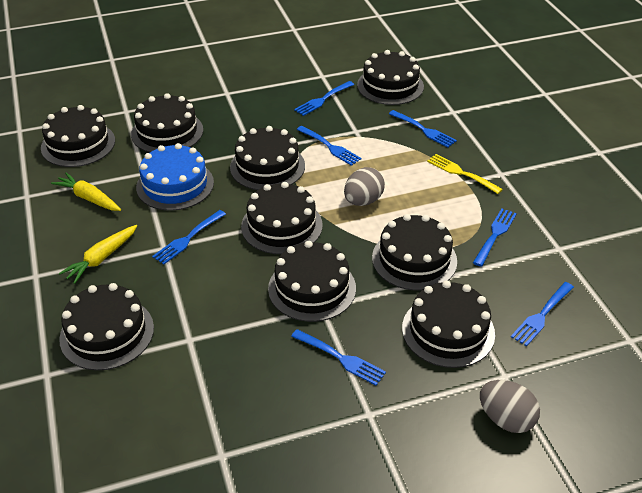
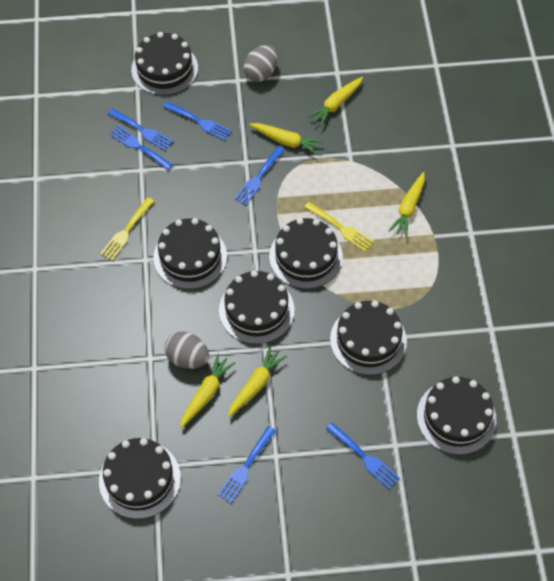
black cake: [41,105,115,167] [59,283,154,371] [131,93,203,153] [230,126,305,190] [241,182,323,254] [268,241,356,322] [357,50,424,105] [372,214,457,290] [402,281,495,368] = 9 -> [99,438,181,519] [131,32,198,95] [153,218,227,289] [219,270,295,344] [269,218,343,289] [330,301,407,375] [417,376,496,455] = 7
blue cake: [136,143,214,211] = 1 -> none = 0
blue fork: [152,210,226,264] [291,329,386,386] [294,81,355,116] [297,126,361,166] [389,110,457,148] [473,209,517,267] [511,282,574,346] = 7 -> [107,108,173,151] [109,125,173,170] [163,102,232,141] [217,426,276,503] [234,146,284,205] [326,422,400,489] = 6
yellow carrot: [51,172,121,211] [59,225,137,284] = 2 -> [180,354,235,428] [228,346,287,417] [249,123,324,155] [307,77,363,127] [388,172,425,237] = 5
yellow fork: [427,154,503,194] = 1 -> [100,197,154,261] [304,202,374,251] = 2

